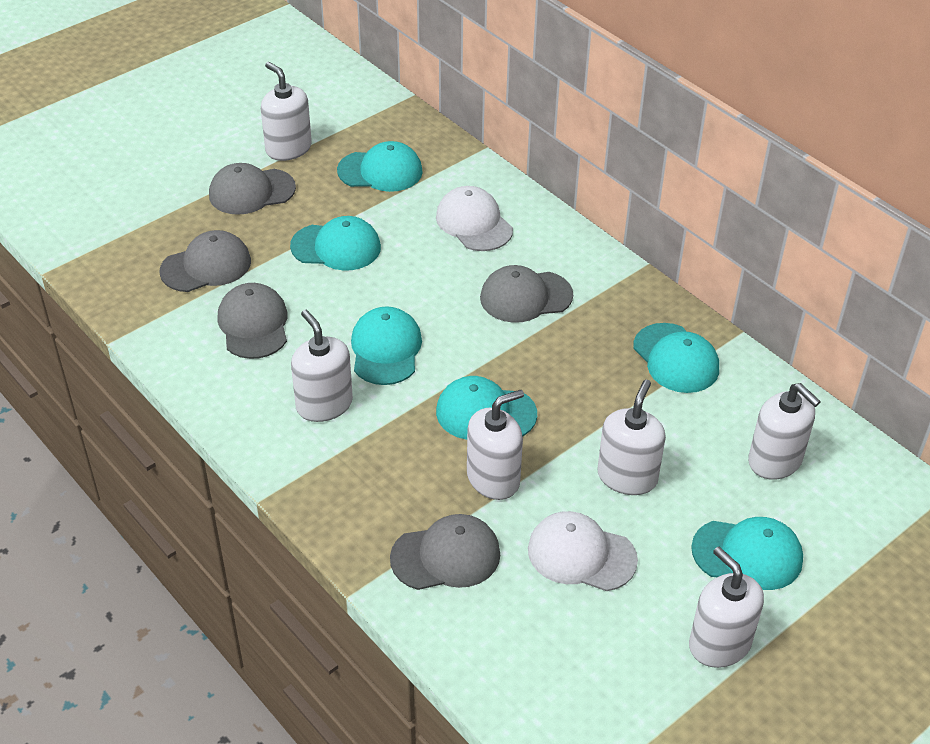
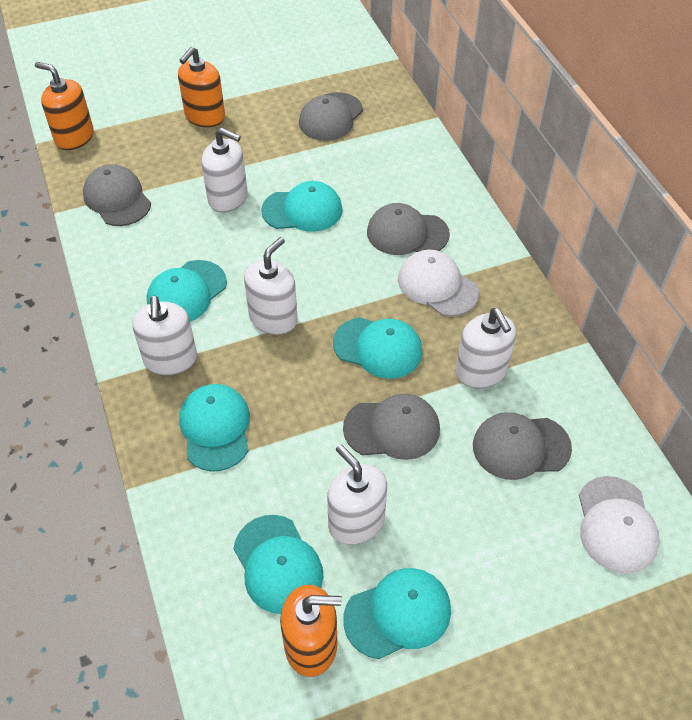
orange soap dispenser: none = 0 -> [35,62,94,150] [178,47,225,127] [280,585,342,677] = 3
white soap dispenser: [261,62,312,161] [291,310,353,422] [467,390,524,500] [597,380,666,495] [689,547,764,668] [748,383,821,480] = 6 -> [132,296,197,375] [201,128,247,213] [244,237,298,335] [327,444,387,545] [456,308,516,388] = 5

